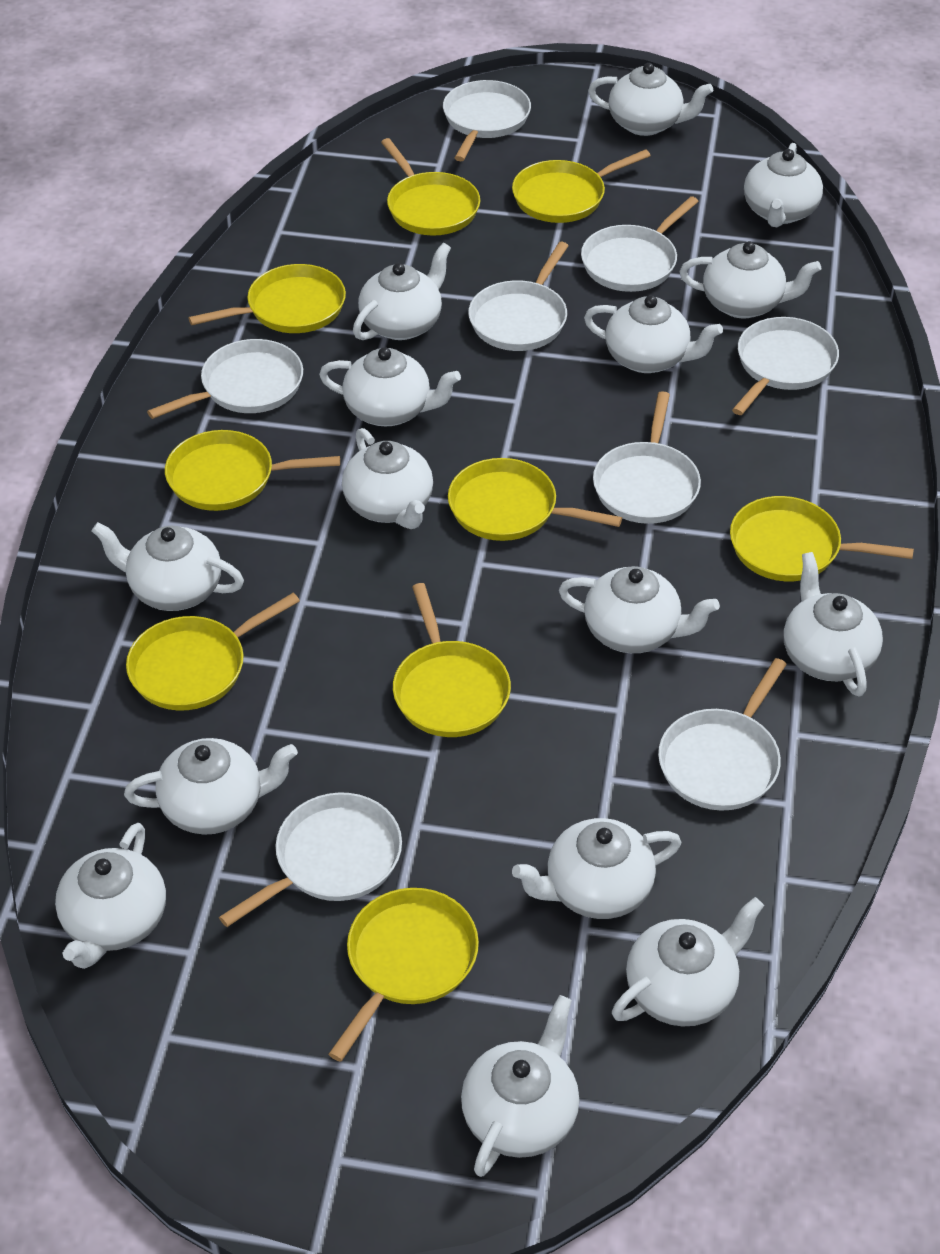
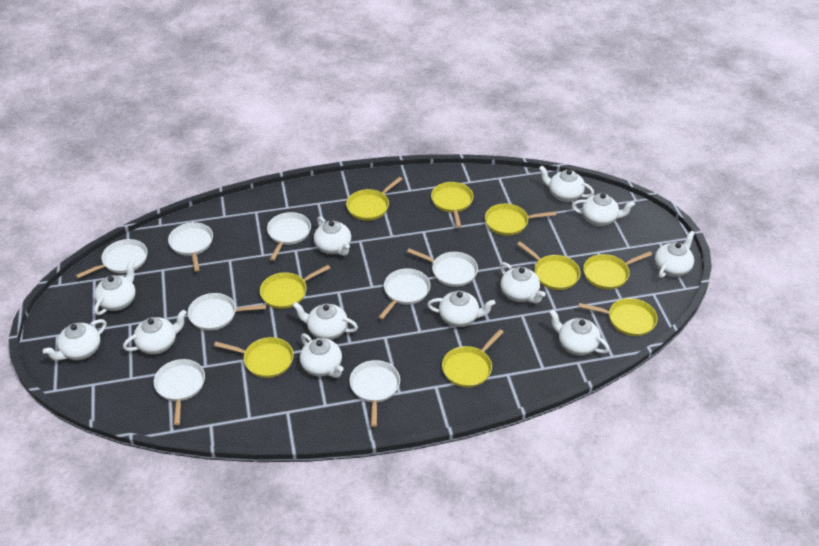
white teapot: [55,823,166,969] [91,522,244,611] [124,738,298,835] [319,347,461,426] [342,428,433,529] [353,243,451,340] [461,995,580,1177] [512,818,681,919] [559,566,720,653] [584,295,723,373] [588,63,713,136] [612,897,764,1027] [680,241,821,319] [744,143,823,227] [784,552,883,696] = 15 -> [43,319,107,360] [94,260,136,315] [123,310,187,354] [293,302,358,340] [300,333,343,378] [314,216,351,256] [427,291,495,327] [500,262,546,303] [539,166,594,202] [549,309,609,356] [572,193,635,226] [655,231,695,278] = 12

